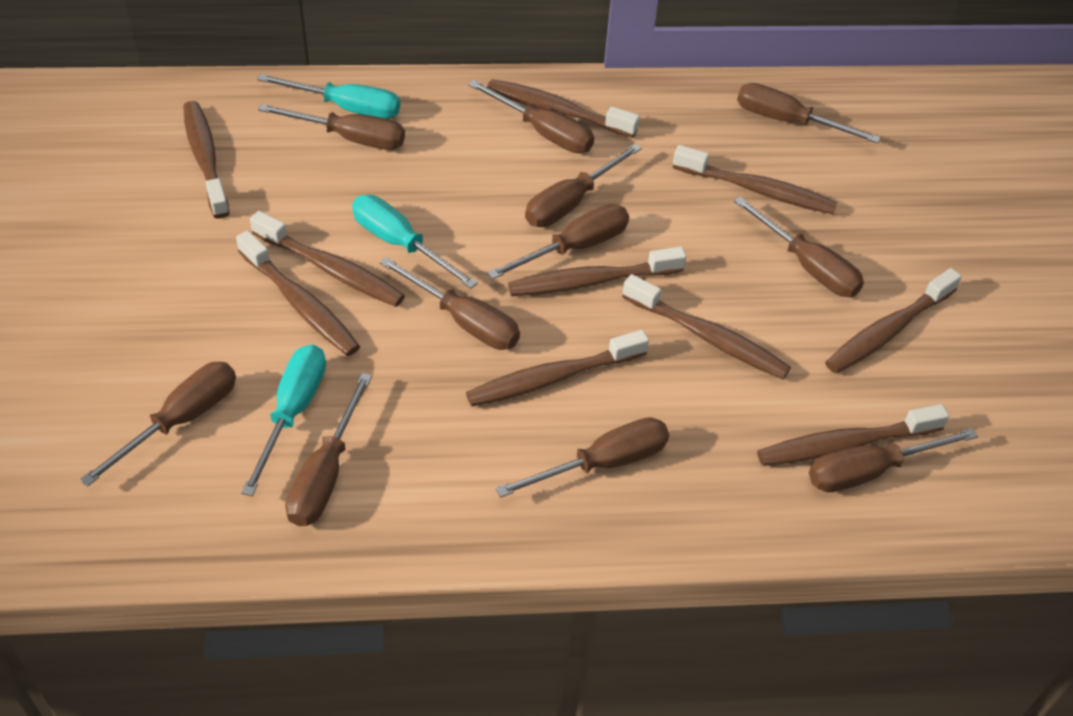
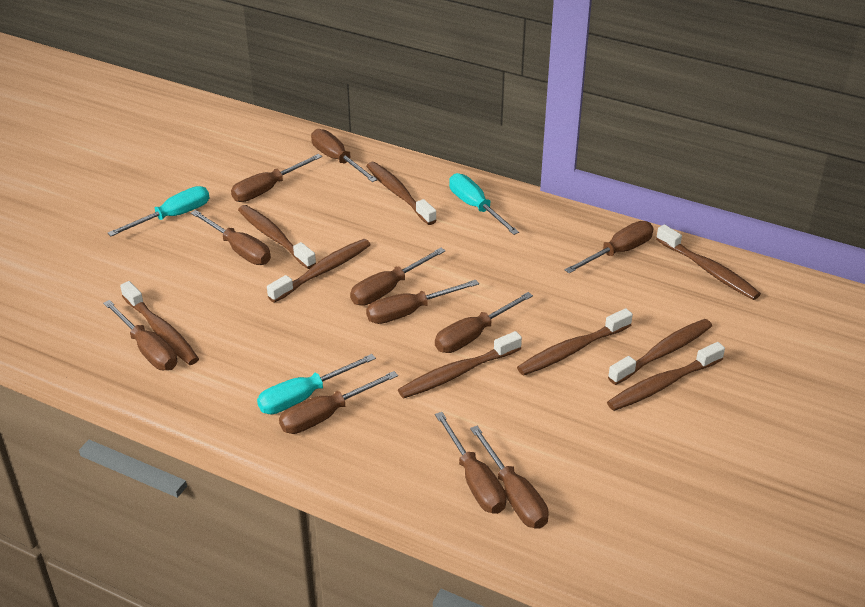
brown toothbrush: [183,101,230,219] [236,230,360,356] [250,211,405,307] [466,330,649,407] [487,79,640,138] [508,247,686,296] [622,274,791,379] [673,145,837,214] [757,404,949,466] [825,268,962,374] = 10 -> [120,281,199,365] [238,205,316,269] [267,239,371,303] [367,162,437,225] [398,331,522,398] [517,308,633,376] [607,342,725,411] [608,319,712,385] [656,224,761,300] = 9

